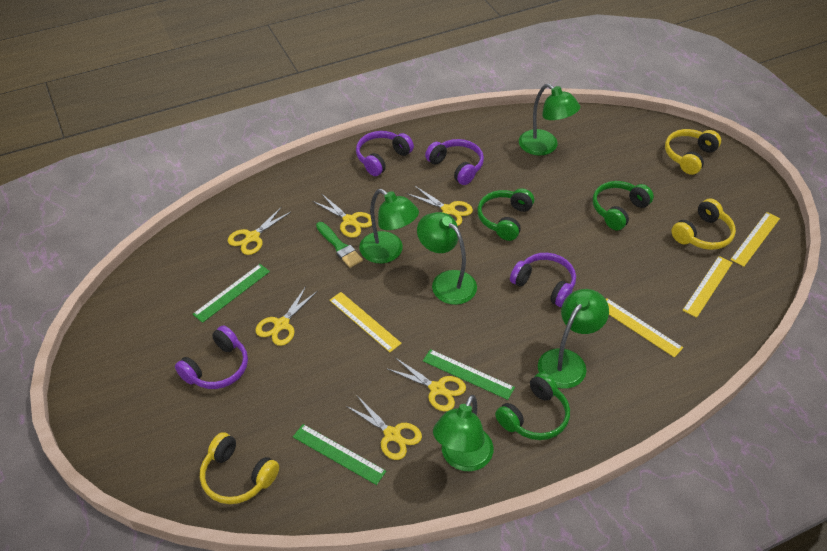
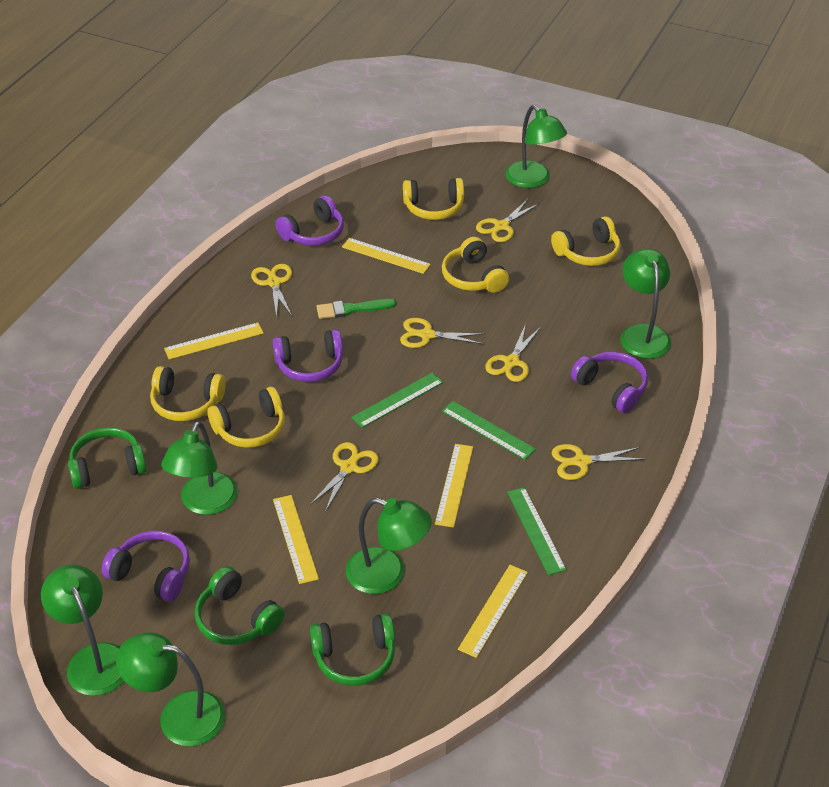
green lamp: [359,189,419,263] [417,212,477,305] [433,395,493,471] [519,84,580,156] [538,289,609,388] = 5 -> [41,565,124,696] [116,632,225,746] [161,421,237,515] [346,498,432,594] [505,105,567,188] [620,249,671,359] = 6
yellow headphones: [200,432,279,504] [665,129,721,175] [671,199,736,250] = 3 -> [150,366,226,421] [207,387,285,448] [403,178,464,220] [442,237,509,293] [551,216,621,266] = 5
yellow ruler: [329,292,402,352] [606,298,683,358] [682,256,733,318] [730,212,780,267] = 4 -> [164,322,264,360] [273,495,319,584] [342,238,431,274] [435,444,473,528] [458,565,528,658] = 5

